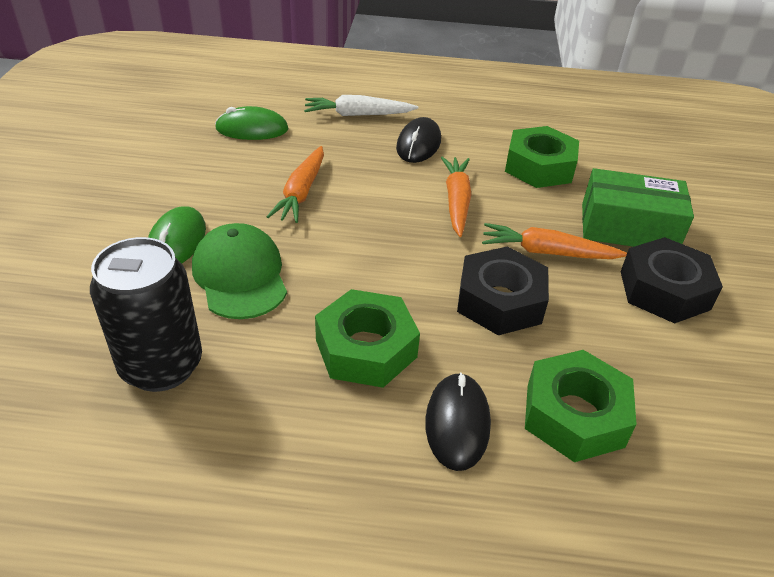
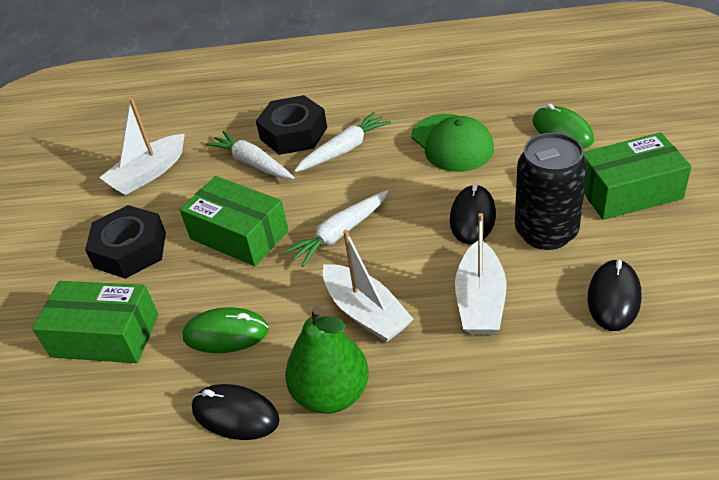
black mouse: [396,117,441,163] [425,372,491,471] = 2 -> [192,384,280,440] [450,183,496,244] [588,259,641,331] = 3
green box: [582,168,694,247] = 1 -> [32,281,158,363] [180,176,289,266] [583,132,692,220] = 3
green nut: [315,289,420,388] [505,126,579,188] [525,350,637,462] = 3 -> none = 0
green pear: none = 0 -> [285,305,369,414] = 1
orange carrot: [266,146,324,223] [441,157,472,237] [482,223,627,259] = 3 -> none = 0
white boat: none = 0 -> [99,98,185,195] [323,230,413,342] [455,213,506,335] = 3
white carrot: [304,95,418,116] = 1 -> [205,131,294,179] [284,190,388,267] [294,112,391,172] = 3

